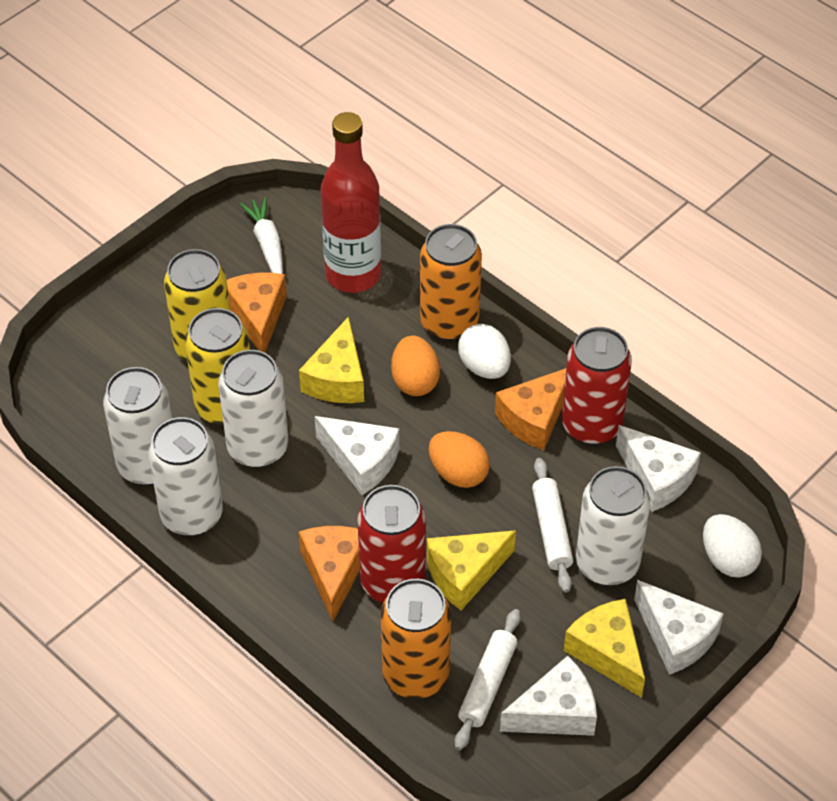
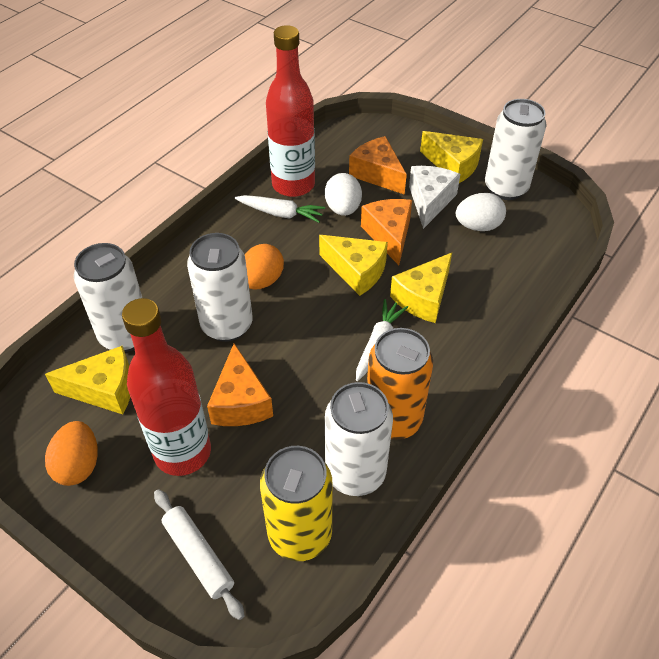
orange can: [381,579,451,699] [420,224,482,341] = 2 -> [367,328,433,440] = 1
red bottle: [321,112,381,293] = 1 -> [122,298,211,476] [266,25,315,197] = 2
red can: [357,485,426,603] [562,327,632,445] = 2 -> none = 0
white carrot: [240,197,283,274] = 1 -> [235,195,325,223] [356,299,408,381] = 2
white cheese: [315,416,399,495] [500,656,597,736] [616,425,701,512] [634,580,724,675] = 4 -> [409,166,460,229] = 1
white rolling pin: [455,609,521,750] [532,458,573,593] = 2 -> [154,489,245,620] = 1
yellow can: [164,249,230,362] [185,308,250,426] = 2 -> [260,446,332,561] = 1
yellow cheese: [299,316,364,403] [427,530,516,610] [564,599,645,698] = 3 -> [45,346,130,414] [319,235,388,296] [390,253,452,323] [420,131,483,183] = 4

